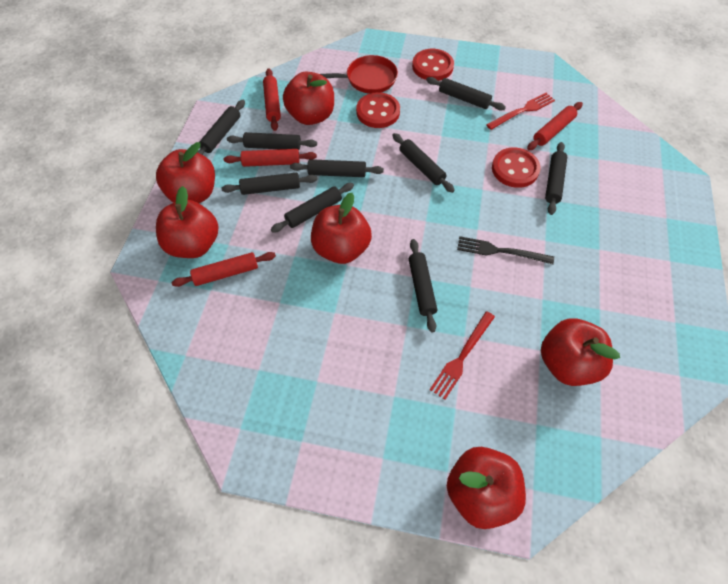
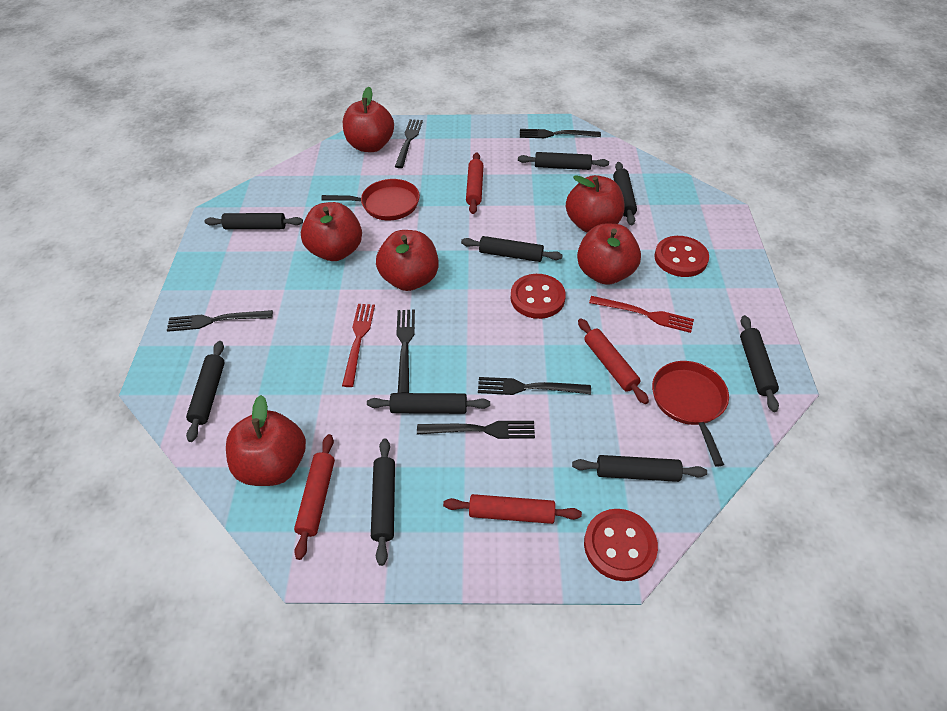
black fork: [457,236,554,264] = 1 -> [167,310,273,332] [395,119,423,168] [396,310,415,393] [417,421,535,439] [478,377,591,395] [520,129,601,138] = 6
red pan: [321,55,398,94] = 1 -> [321,179,420,220] [652,361,729,467] = 2

